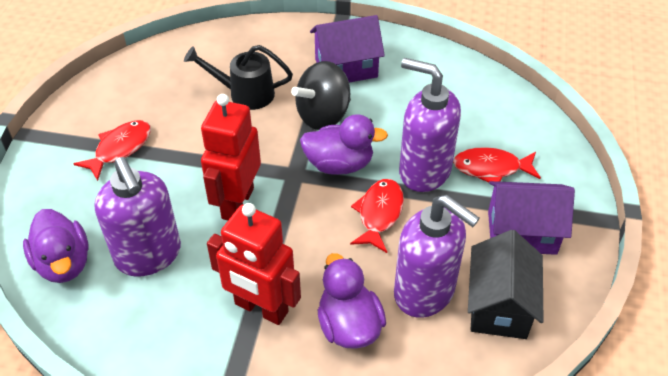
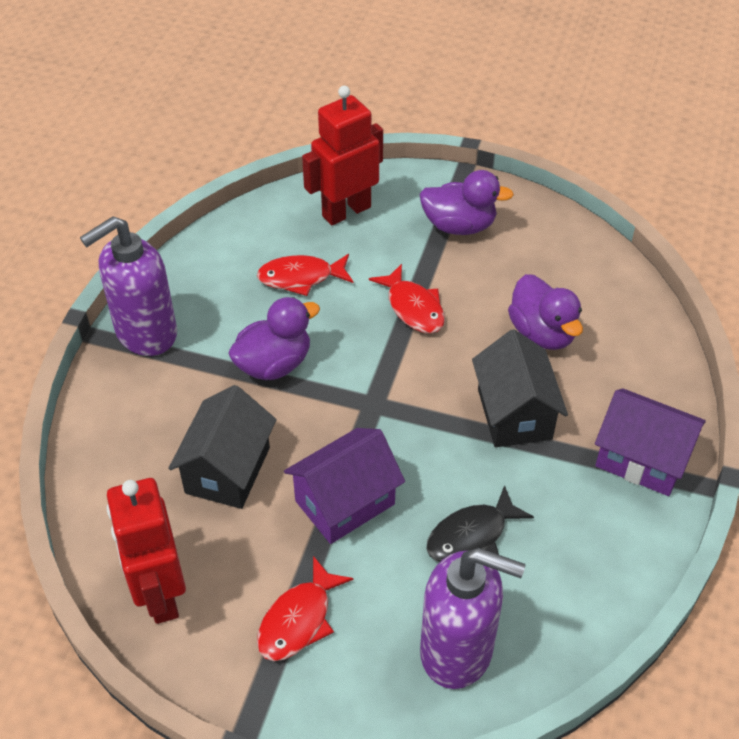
black fish: none = 0 -> [427,485,534,562] = 1
black house: [468,230,544,339] = 1 -> [168,385,276,509] [472,329,568,447] = 2
black spinning top: [291,61,351,130] = 1 -> none = 0
black watering can: [184,45,293,110] = 1 -> none = 0
purple soap dispenser: [94,157,181,277] [394,195,480,318] [399,58,461,192] = 3 -> [80,216,177,356] [420,548,526,689] = 2

